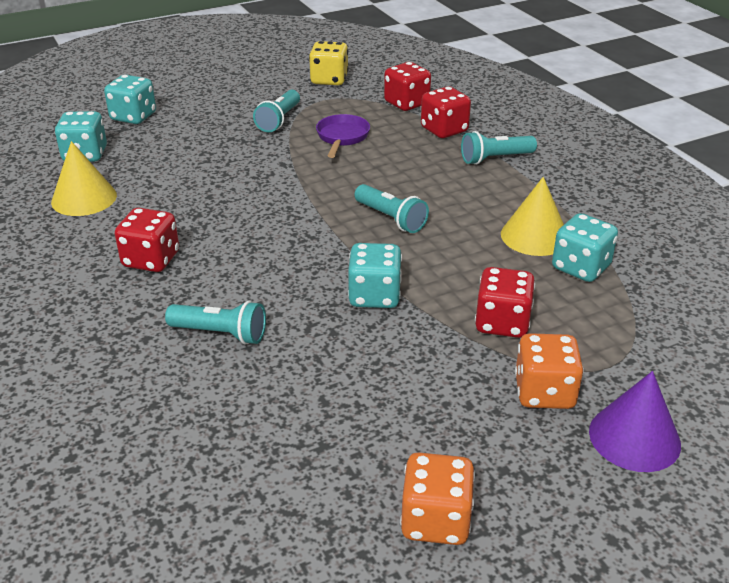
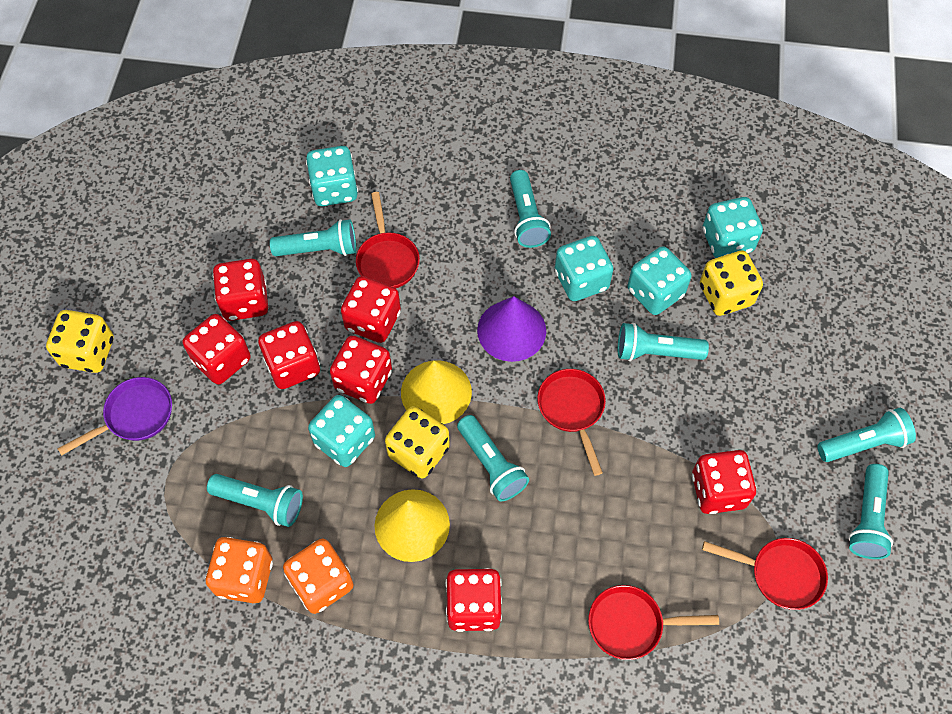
red dice: [115,208,179,272] [384,62,431,111] [421,86,471,138] [475,267,535,338] = 4 -> [183,314,251,385] [213,259,268,321] [258,321,320,389] [330,336,392,404] [341,276,401,343] [446,568,502,632] [692,450,757,514] = 7
red pan: none = 0 -> [356,192,420,288] [537,369,606,476] [588,585,719,660] [702,538,828,610] = 4
turquoise dice: [55,111,107,162] [104,75,156,124] [348,243,402,308] [552,213,618,282] = 4 -> [306,146,358,206] [308,395,375,467] [555,236,613,301] [628,246,691,315] [703,197,763,258] = 5
turquoise flashlight: [165,301,266,345] [253,90,300,132] [354,184,429,233] [461,131,537,165] = 4 -> [207,474,303,527] [270,219,356,256] [457,415,529,502] [510,170,551,248] [618,323,709,361] [817,408,916,462] [849,464,893,559] = 7
yellow dice: [309,41,349,85] = 1 -> [46,310,114,373] [385,406,450,478] [700,251,763,316] = 3

